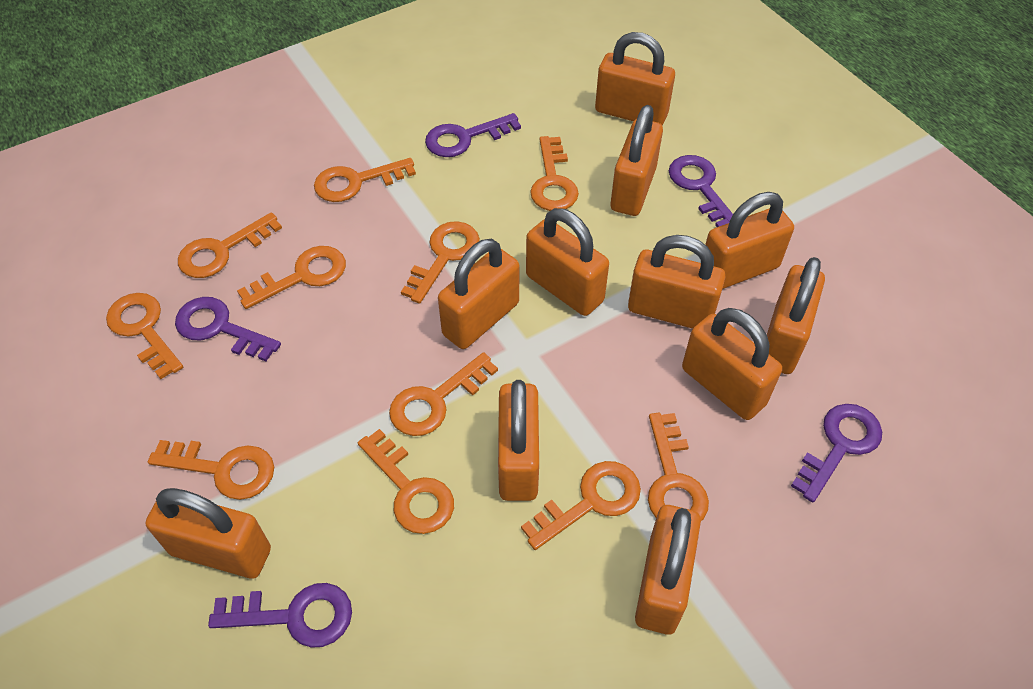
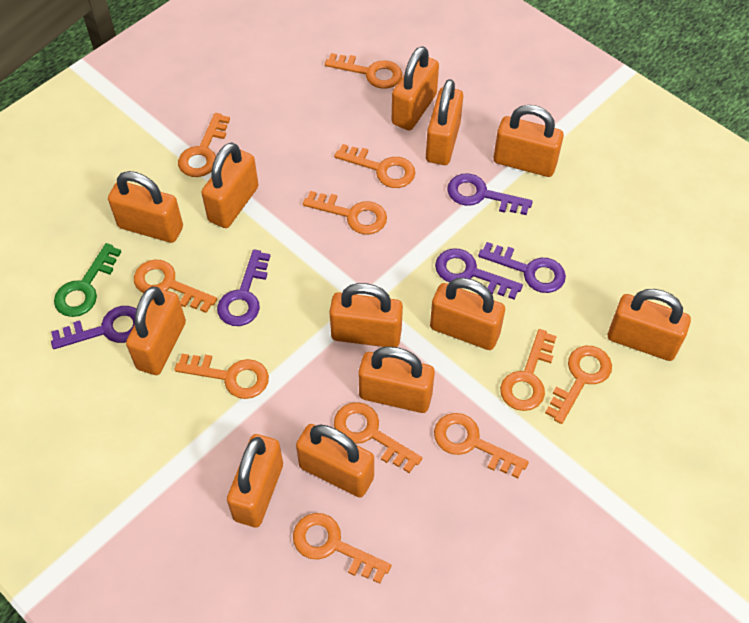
green key: none = 0 -> [54,243,121,317] = 1
orange padlock: [145,488,271,579] [438,239,519,349] [498,380,539,501] [526,208,609,316] [595,32,675,125] [611,105,663,216] [628,235,725,329] [635,505,701,634] [682,308,782,420] [705,192,794,289] [767,257,825,374] = 11 -> [108,171,183,243] [126,287,186,375] [201,142,259,228] [227,434,283,527] [296,424,374,497] [329,283,403,347] [358,346,435,413] [392,46,439,131] [426,79,463,165] [430,278,505,350] [494,105,564,177] [608,289,691,361] = 12

